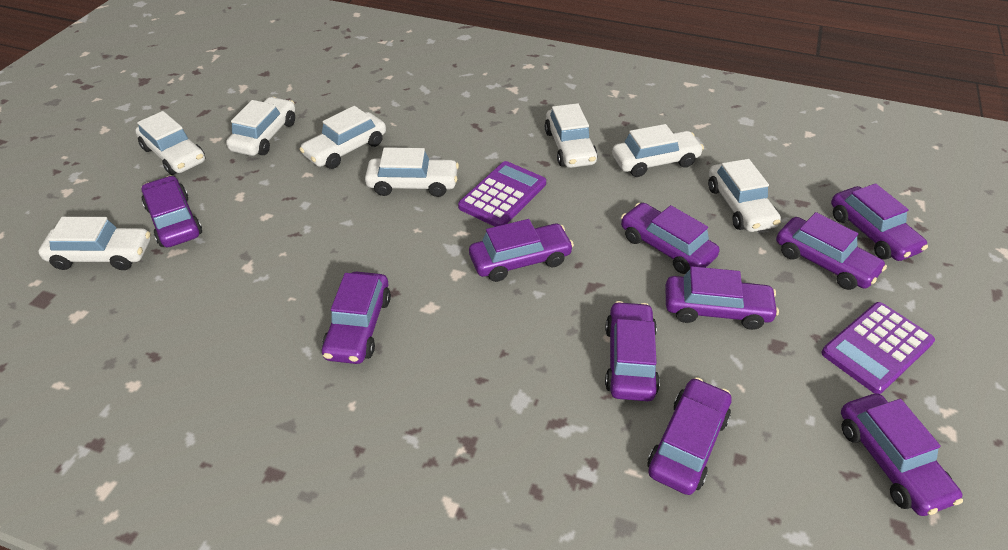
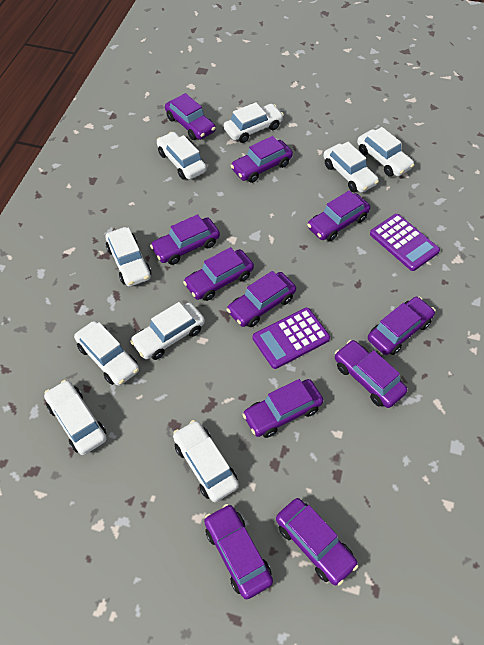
purple car: [142,176,202,247] [322,272,391,364] [469,219,574,282] [605,301,660,401] [621,203,719,274] [647,377,731,495] [665,266,779,330] [776,212,887,290] [831,183,928,261] [841,394,963,516] = 10 -> [150,214,220,265] [165,93,216,140] [183,247,254,301] [204,504,273,599] [226,271,296,327] [231,136,293,183] [242,379,324,438] [276,498,358,585] [307,191,370,242] [335,340,408,408] [368,297,435,355] = 11
white car: [38,217,151,270] [135,111,205,175] [226,97,295,156] [299,106,386,169] [365,147,459,197] [545,103,597,168] [612,124,704,177] [708,159,781,232] = 8 -> [44,380,107,455] [74,321,139,386] [105,227,151,287] [130,302,205,360] [157,132,207,180] [173,420,239,502] [224,102,284,143] [323,142,379,193] [357,127,415,177] = 9

